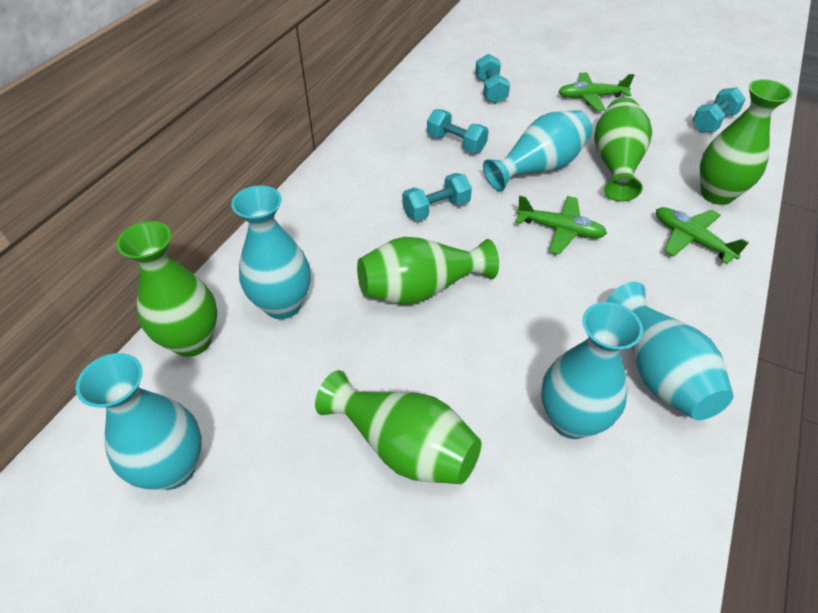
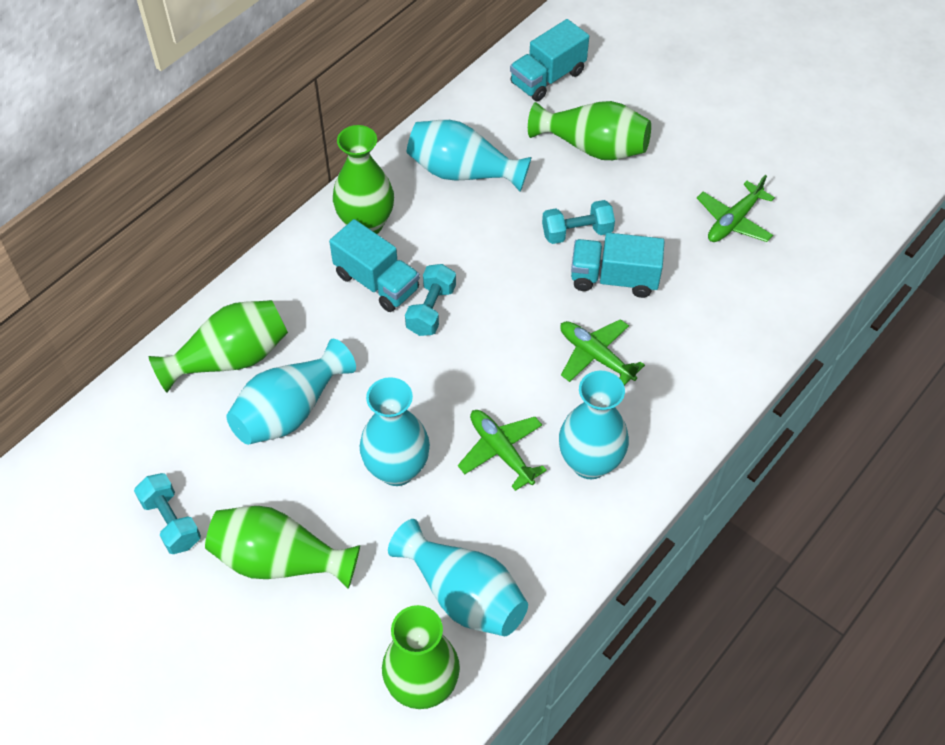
turquoise dumbbell: [402,173,472,221] [427,109,489,153] [475,54,510,104] [692,87,746,133] = 4 -> [134,473,201,554] [405,264,456,336] [542,200,615,244] = 3
turquoise truck: none = 0 -> [329,219,420,312] [510,19,589,101] [571,233,665,298] = 3

